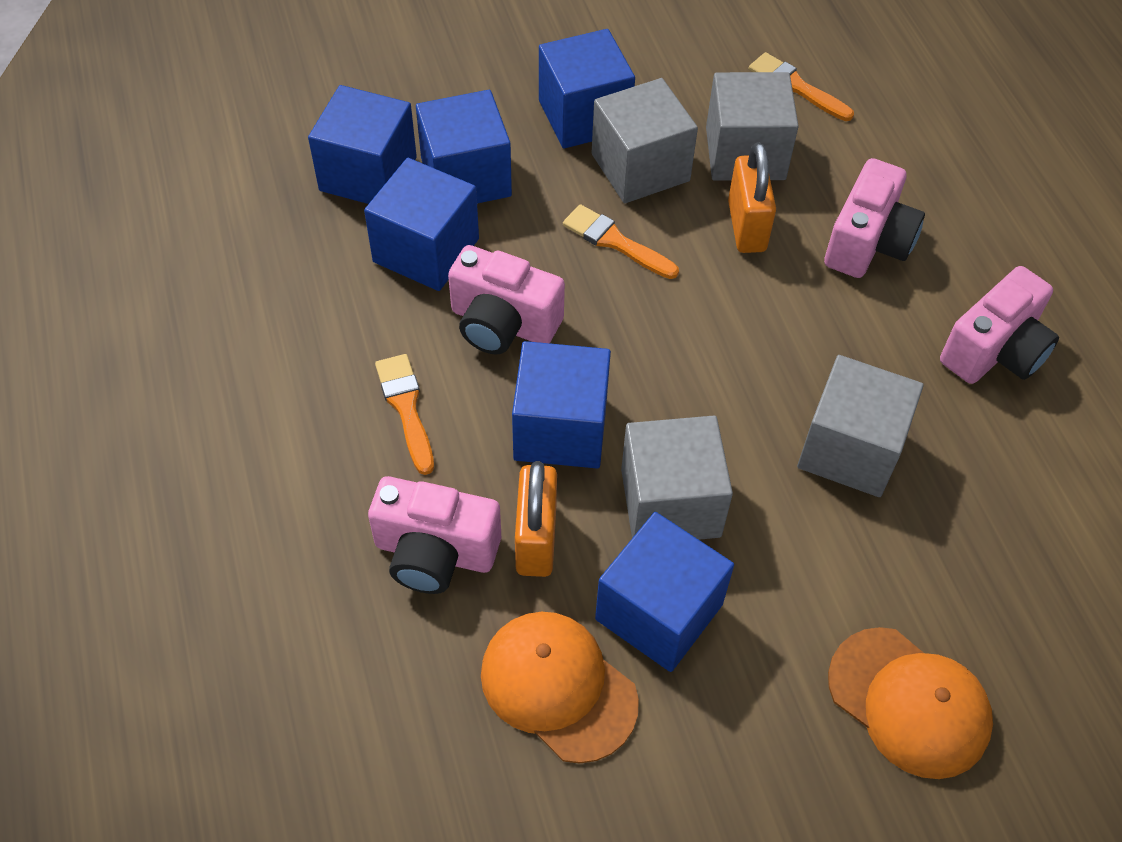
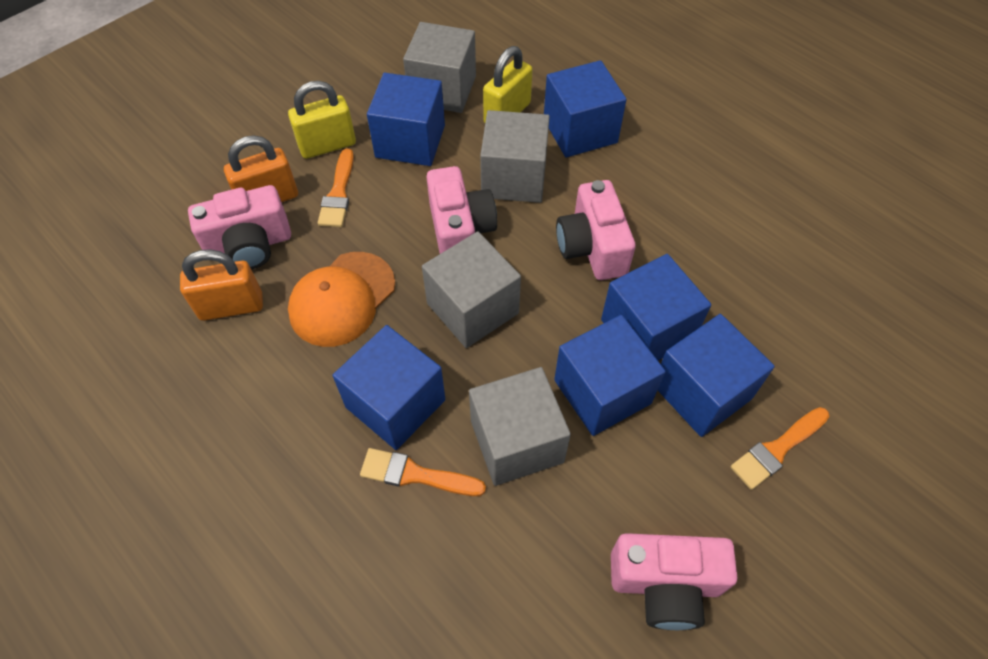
orange cap: [481,612,639,763] [828,627,993,779] = 2 -> [288,252,395,347] = 1
yellow padlock: none = 0 -> [288,81,356,159] [483,46,533,123] = 2

